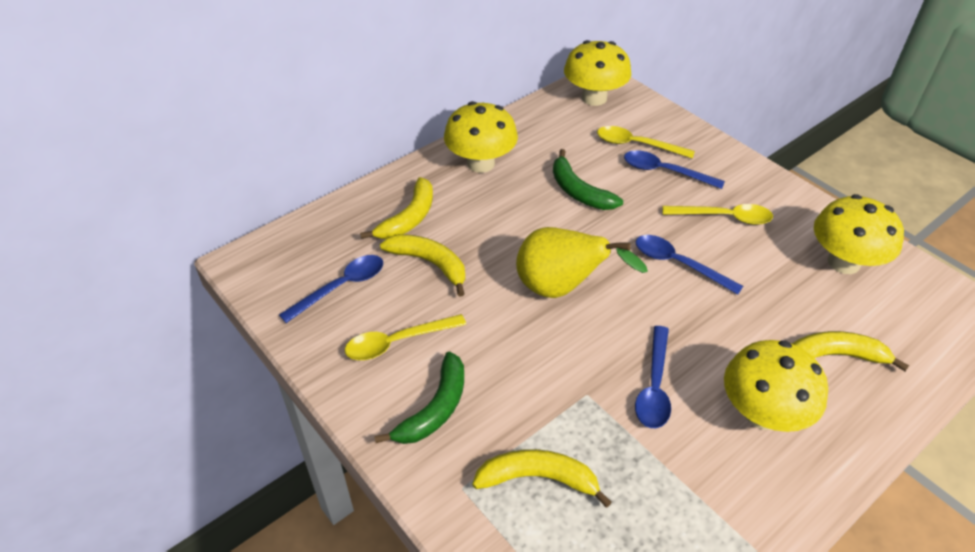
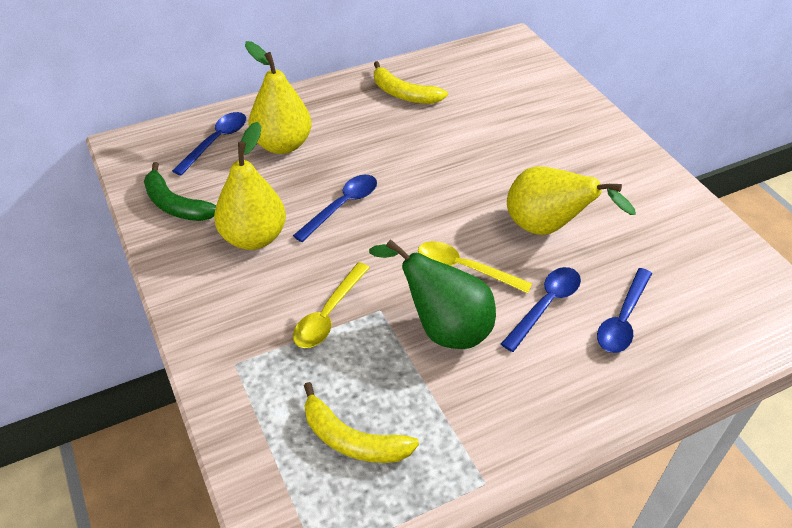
green banana: [374,352,464,444] [553,149,623,210] = 2 -> [144,162,216,221] = 1
green pear: none = 0 -> [369,239,496,349] = 1
yellow banana: [360,177,433,239] [380,234,465,297] [472,449,612,508] [792,331,909,371] = 4 -> [304,382,419,463] [374,61,448,104] = 2
yellow mushroom: [444,101,518,173] [564,40,632,106] [724,340,828,432] [814,194,904,274] = 4 -> none = 0
yellow pear: [516,227,648,298] = 1 -> [214,122,286,250] [245,41,311,154] [507,166,636,235] = 3
yellow spoon: [345,314,466,360] [597,126,695,159] [662,204,773,225] = 3 -> [293,262,370,348] [418,241,532,293] = 2

